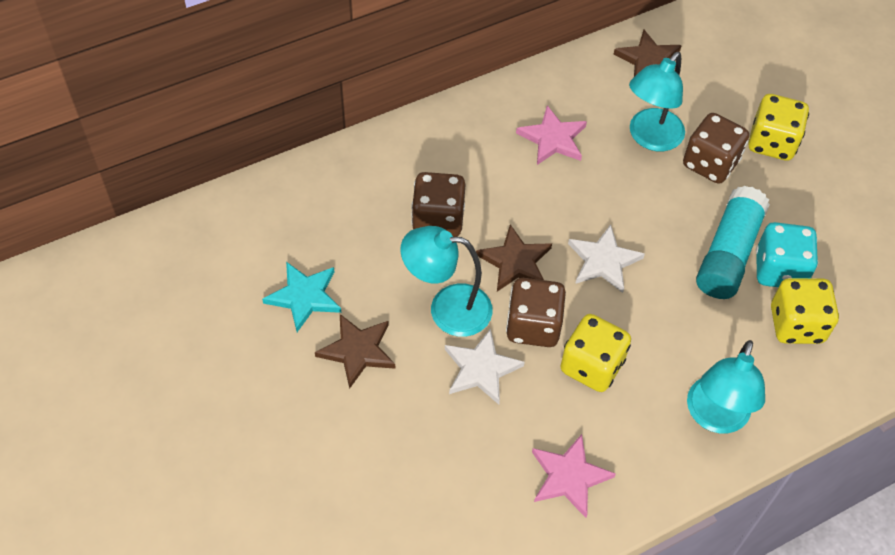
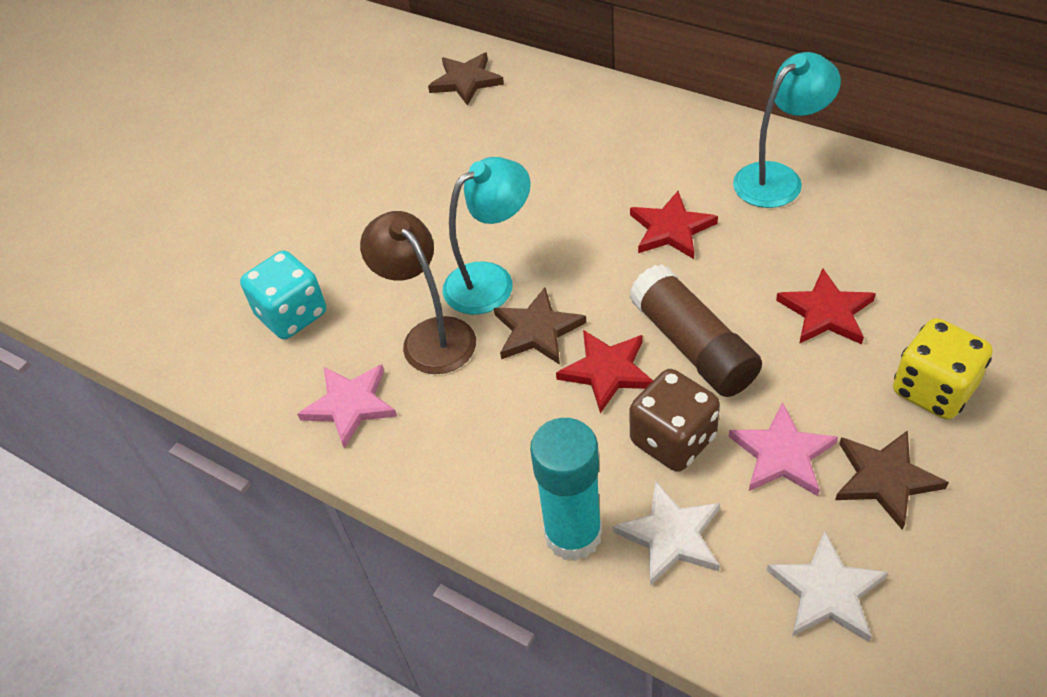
brown dice: [411,172,465,237] [506,278,566,347] [683,113,749,184] = 3 -> [629,369,720,472] = 1
brown glue stick: none = 0 -> [629,264,762,397] = 1
brown lamp: none = 0 -> [360,211,476,374] = 1
red star: none = 0 -> [556,330,653,413] [630,191,718,259] [776,268,876,344] = 3
turquoise lamp: [400,226,493,337] [629,52,685,151] [687,340,765,433] = 3 -> [443,157,531,315] [733,52,841,208] = 2
turquoise star: [262,262,342,332] = 1 -> none = 0
yellow dice: [560,314,631,392] [748,94,809,161] [771,278,839,344] = 3 -> [893,318,993,420] = 1

